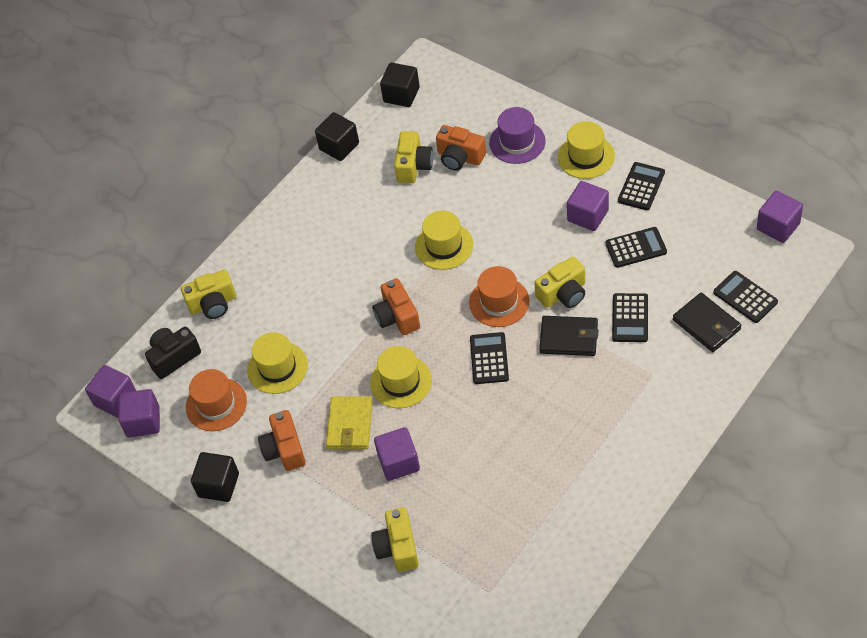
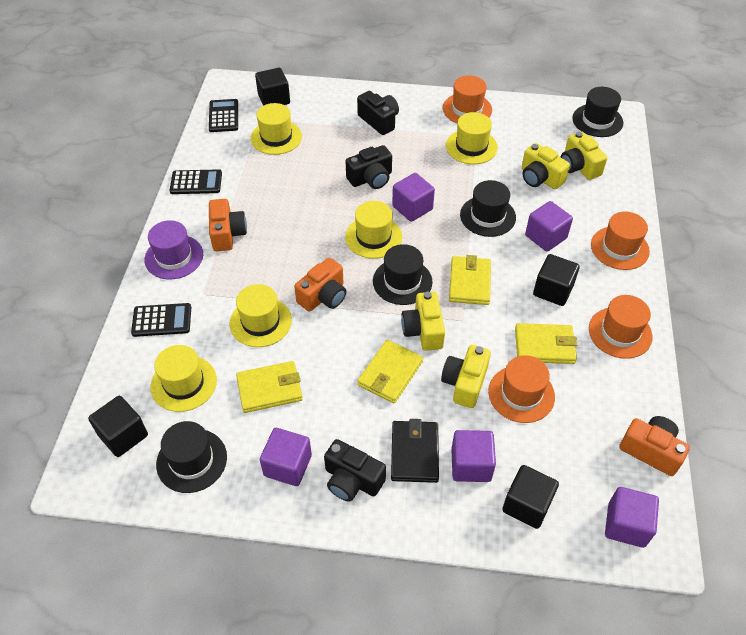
black calculator: [470,332,509,384] [605,227,667,268] [612,293,648,342] [618,162,665,210] [713,271,778,323] = 5 -> [131,303,191,337] [170,169,222,194] [209,99,238,132] = 3
black camera: [145,327,201,379] = 1 -> [324,439,386,502] [346,145,392,189] [357,91,399,135] = 3
black cube: [191,452,239,502] [315,112,359,161] [380,63,420,107] = 3 -> [88,396,148,457] [255,68,290,106] [502,465,559,529] [533,254,580,306] = 4
black hat: none = 0 -> [156,421,227,493] [373,244,433,305] [460,180,516,237] [572,87,623,137] = 4
black wallet: [539,316,598,356] [673,293,742,352] = 2 -> [391,419,439,483] = 1
orange hat: [186,369,247,431] [469,266,530,327] = 2 -> [443,75,492,123] [488,355,555,423] [589,295,652,359] [591,211,650,270] = 4
yellow hat: [247,332,308,394] [370,346,432,409] [415,211,473,270] [558,121,615,179] = 4 -> [151,345,217,412] [229,284,292,347] [251,103,302,155] [345,201,402,259] [446,112,498,164] = 5
yellow wallet: [326,396,373,449] = 1 -> [236,361,303,413] [357,340,423,403] [449,255,491,305] [515,323,577,364] = 4

